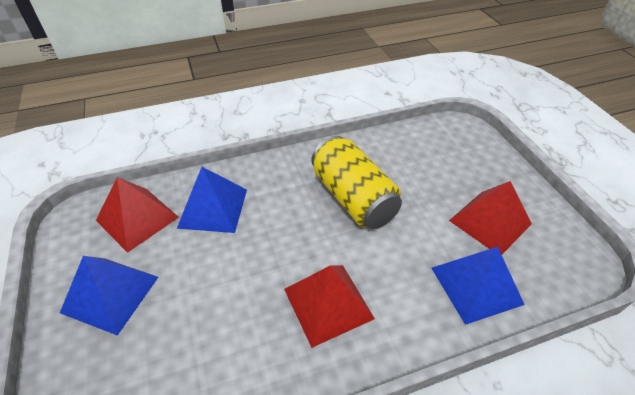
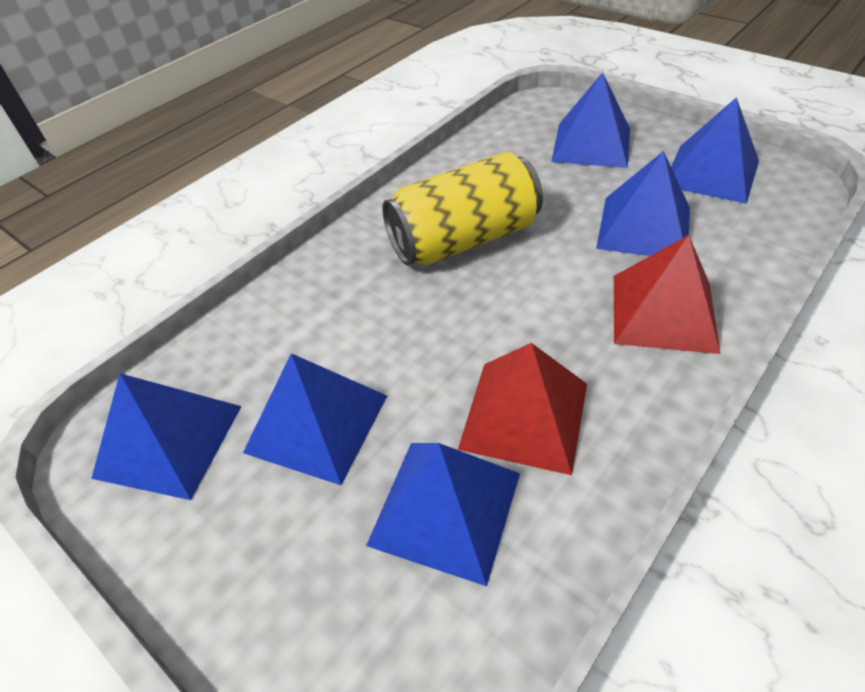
blue pyramid: [60,256,158,336] [177,167,247,233] [431,247,525,325] = 3 -> [91,373,242,500] [243,353,387,485] [366,443,520,586] [551,72,630,168] [596,151,690,256] [671,97,759,204] = 6
red pyramid: [96,177,179,253] [284,265,375,348] [449,181,532,255] = 3 -> [458,343,587,475] [614,235,720,354] = 2

